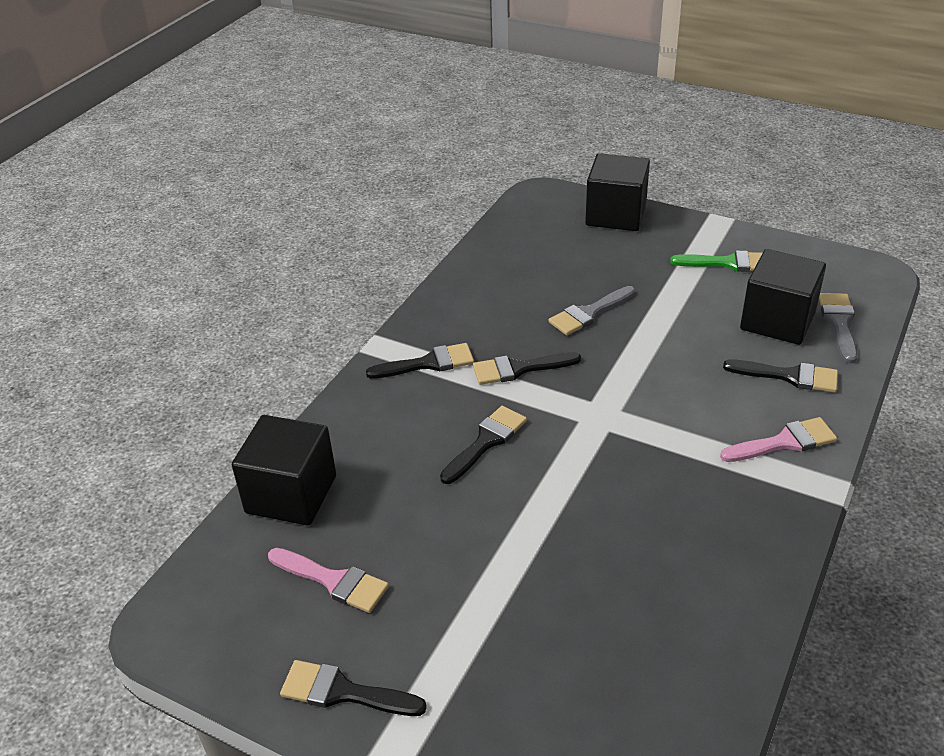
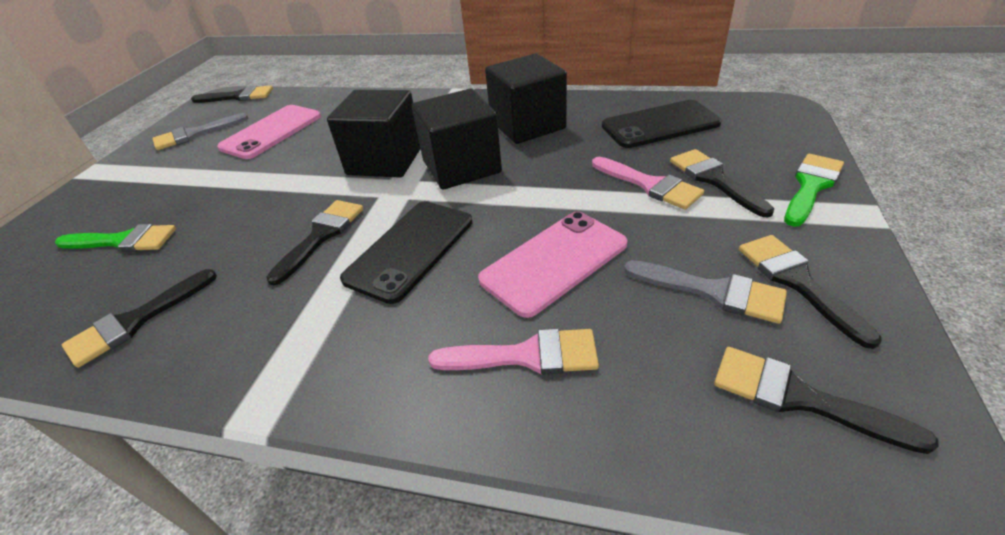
black brush: [280,660,427,716] [366,343,474,379] [440,406,527,484] [473,352,581,385] [723,359,838,393] = 5 -> [62,269,217,368] [191,86,273,103] [266,200,363,285] [670,149,774,217] [714,347,939,454] [739,235,882,349] = 6
black phone: none = 0 -> [340,201,473,304] [602,100,722,148] = 2
green brush: [670,250,762,272] = 1 -> [55,224,176,252] [784,154,844,227] = 2
pink phone: none = 0 -> [217,105,321,159] [478,211,627,318] = 2

